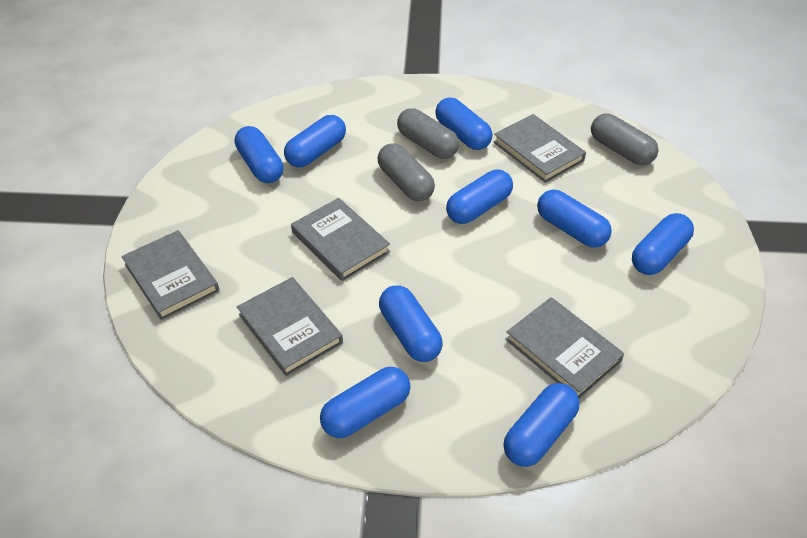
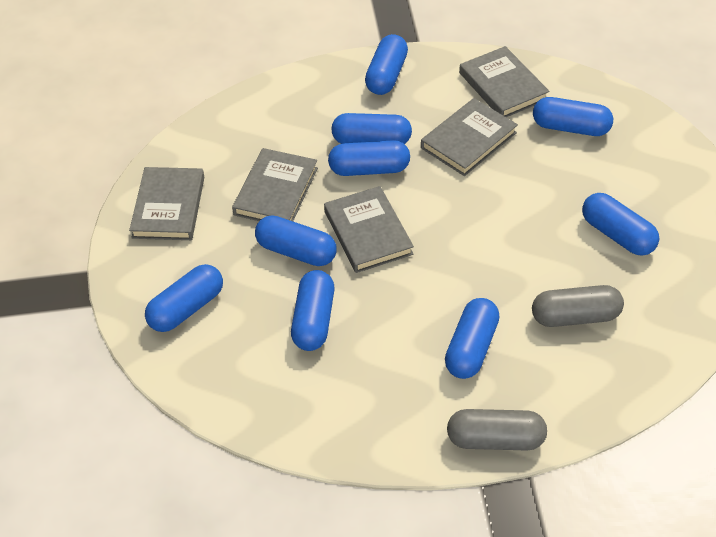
grey capsule: [377,143,435,201] [397,108,459,159] [591,114,659,165] = 3 -> [447,409,547,451] [532,285,624,327] = 2

